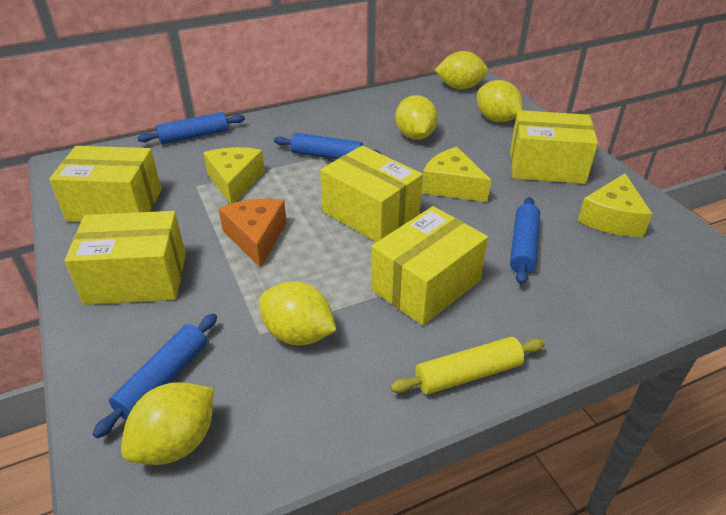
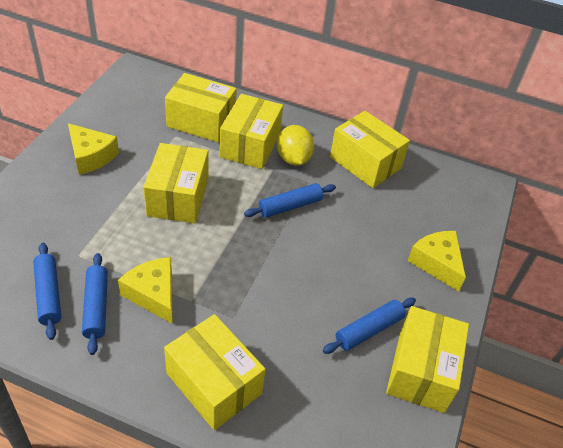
orange cheese: [218,199,287,268] = 1 -> none = 0
yellow box: [49,146,162,222] [64,211,186,305] [320,145,423,242] [371,206,488,326] [510,110,598,184] = 5 -> [143,143,208,223] [164,314,266,430] [165,73,237,142] [220,94,283,169] [330,111,410,188] [386,306,469,413] = 6
yellow lemon: [121,382,214,465] [259,281,337,345] [395,95,438,140] [435,51,488,89] [477,80,523,122] = 5 -> [277,125,314,166] = 1
yellow rolling pin: [390,337,545,395] = 1 -> none = 0

